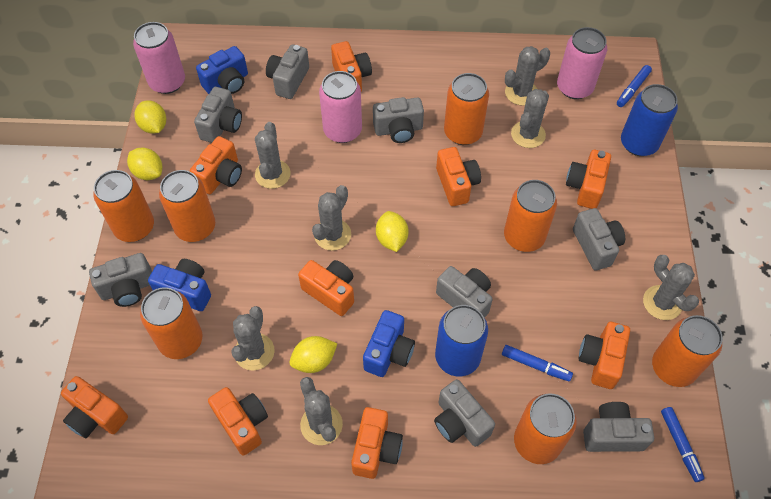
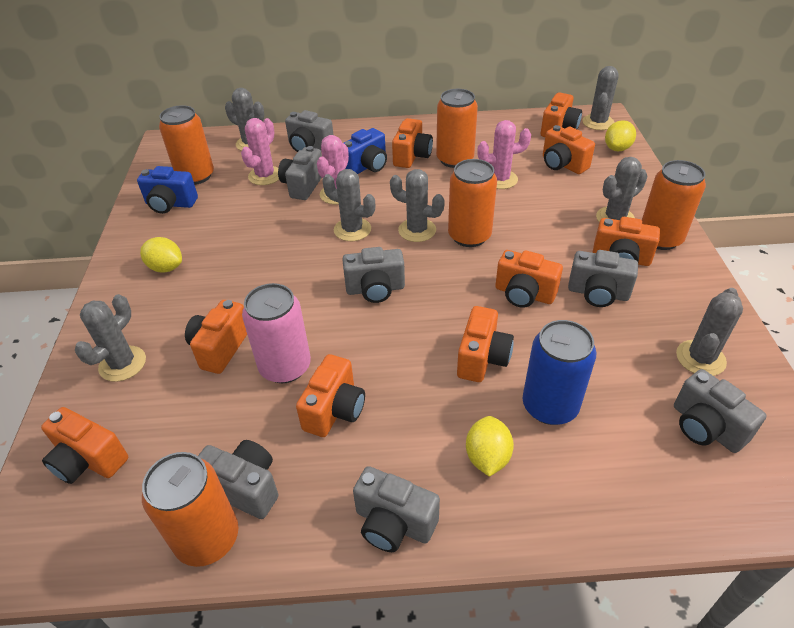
blue camera: [148,259,211,311] [196,46,248,94] [363,310,415,377] = 3 -> [137,166,198,214] [344,128,387,174] = 2
blue can: [435,305,488,376] [621,84,678,156] = 2 -> [523,320,596,425] = 1
blue marker: [502,345,573,382] [617,65,652,107] [661,407,705,482] = 3 -> none = 0
grey camera: [89,253,152,307] [194,87,242,143] [266,44,309,99] [373,97,424,143] [434,379,495,447] [436,266,493,318] [573,208,625,270] [583,402,654,452] = 8 -> [198,440,278,519] [278,146,322,200] [285,110,333,152] [342,247,405,303] [353,466,440,552] [568,250,638,307] [674,369,767,453] = 7
orange can: [93,170,154,242] [140,287,202,359] [159,170,215,242] [444,73,489,145] [504,180,557,252] [514,394,577,464] [652,315,723,387] = 7 -> [142,452,238,567] [159,105,214,185] [436,89,478,168] [448,159,497,247] [642,160,706,250] = 5
pink cactus: none = 0 -> [241,118,279,185] [317,135,349,204] [477,120,531,189] = 3
pink can: [133,22,185,94] [319,71,362,143] [557,27,607,99] = 3 -> [242,283,311,383] = 1
yellow lemon: [127,147,162,180] [135,100,166,134] [289,336,337,373] [376,211,408,252] = 4 -> [140,237,182,272] [466,416,514,477] [605,120,636,152] = 3

